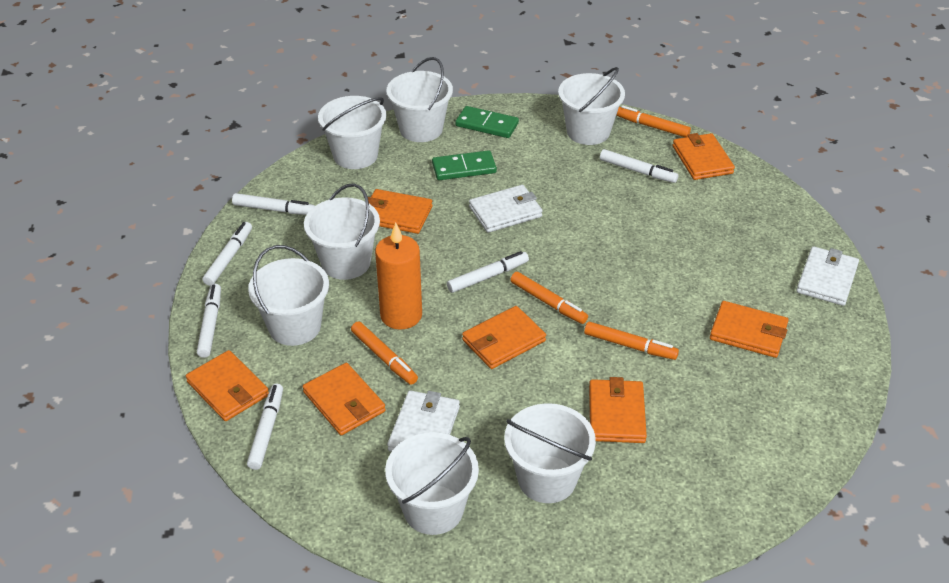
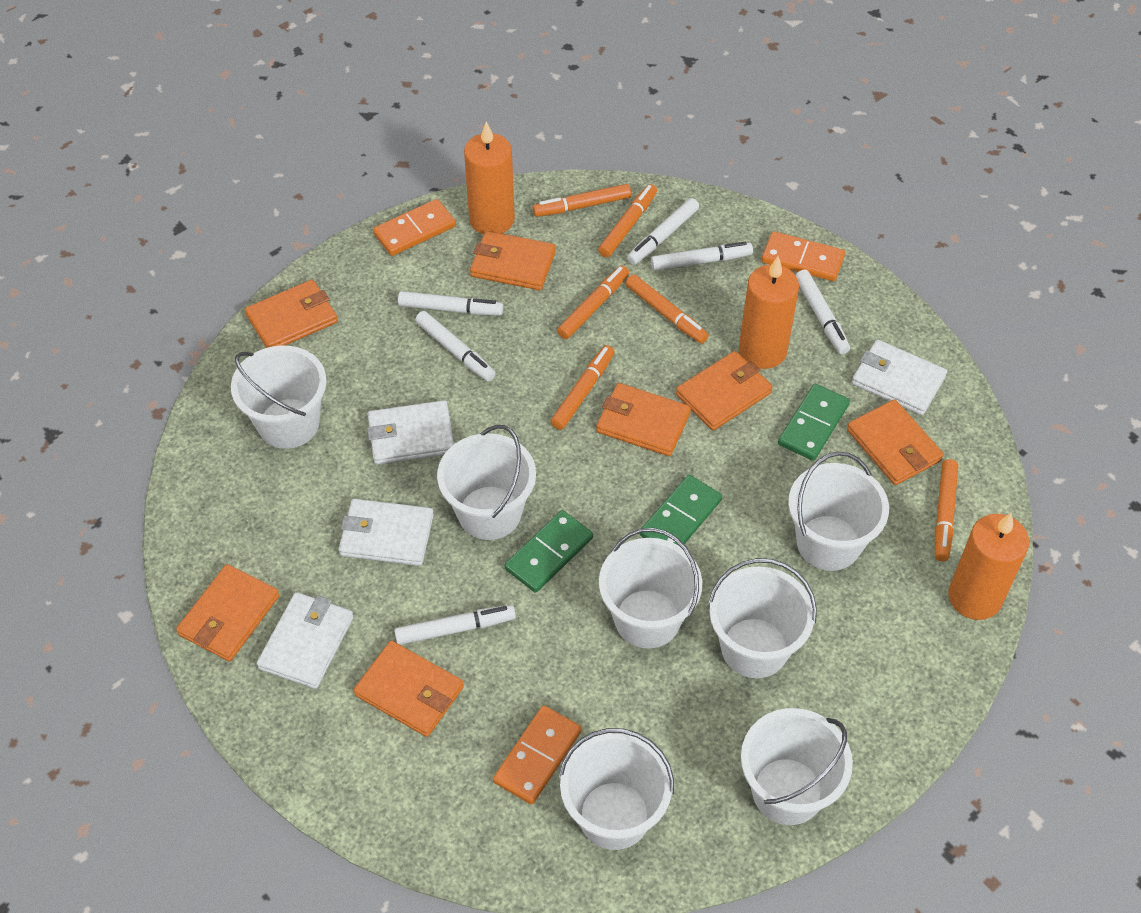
green domino: [432,150,497,180] [455,106,519,138] = 2 -> [504,510,593,593] [640,475,722,546] [778,384,850,461] = 3
orange candle: [375,222,422,330] = 1 -> [464,121,515,234] [739,256,799,369] [949,513,1029,620] = 3
orange domino: none = 0 -> [373,199,456,256] [493,705,582,805] [762,231,845,281] = 3
orange marker: [351,322,418,385] [510,272,588,324] [584,321,679,360] [616,105,691,137] = 4 -> [533,184,631,217] [551,345,614,430] [557,266,629,339] [598,184,657,258] [626,274,709,344] [935,459,958,561] = 6
white wallet: [387,390,460,452] [469,185,543,233] [796,246,859,306] = 3 -> [257,592,354,689] [339,499,434,566] [367,400,454,465] [852,339,947,415] = 4

